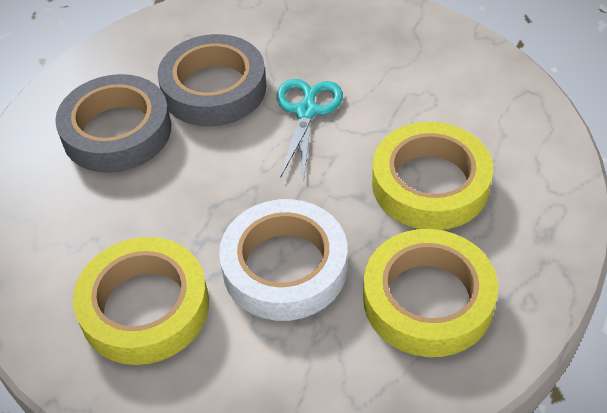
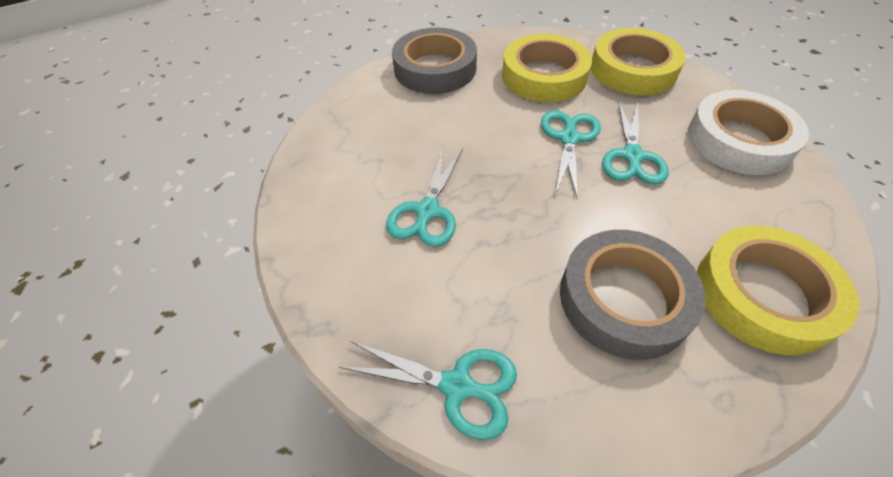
turquoise scissors: [277,79,343,179] = 1 -> [339,341,517,440] [386,146,463,247] [541,110,601,199] [602,101,669,185] = 4

